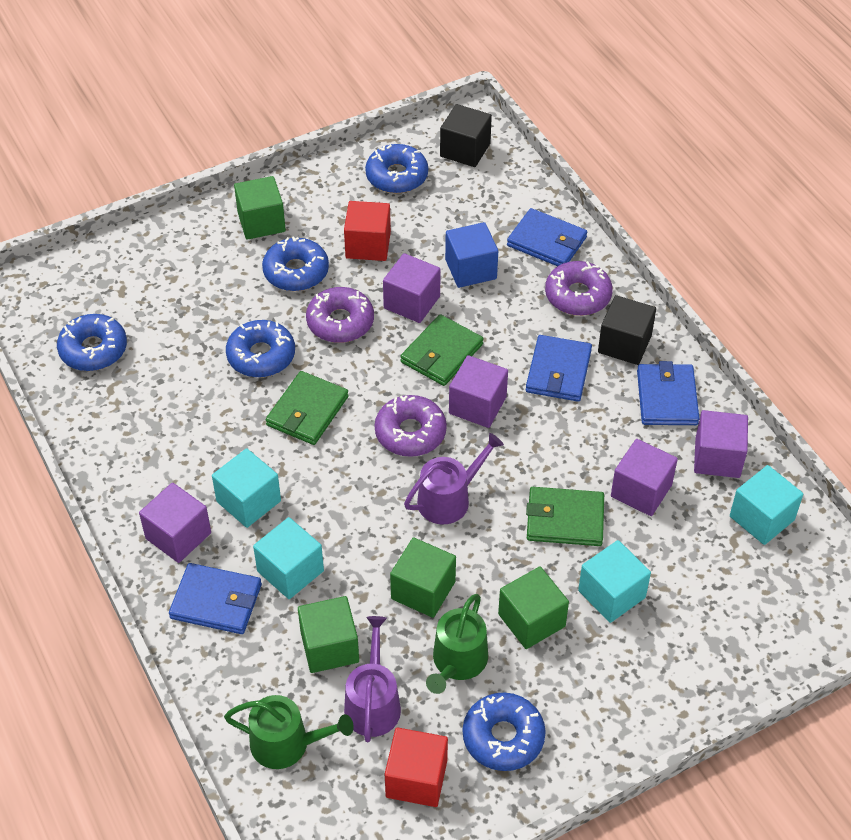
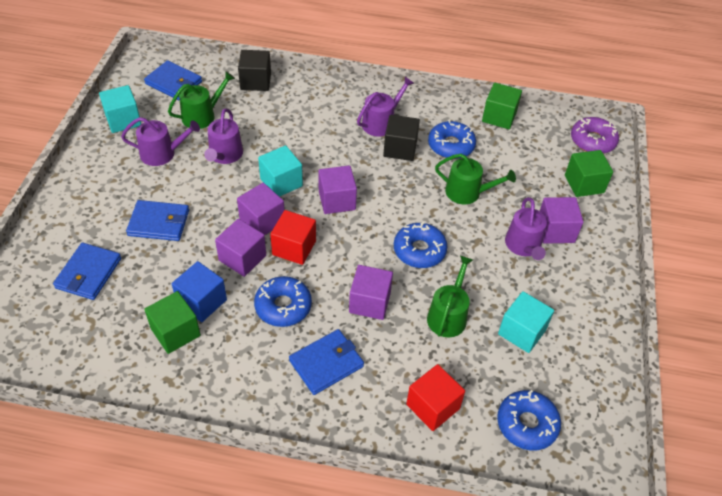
blue donut: [57,314,127,371] [226,320,295,377] [262,236,329,291] [365,144,428,194] [463,692,546,771] = 5 -> [254,276,312,327] [394,222,447,268] [428,120,476,159] [497,390,561,451] = 4
green cube: [234,176,286,240] [298,596,359,673] [390,537,456,618] [498,567,569,649] = 4 -> [144,291,201,354] [482,83,522,129] [565,150,613,197] = 3
green wallet: [266,371,349,445] [400,314,483,386] [526,487,604,546] = 3 -> none = 0
green watering can: [224,695,354,769] [426,594,488,694] = 2 -> [168,71,235,129] [427,256,473,337] [435,154,516,204] = 3
purple donut: [306,287,374,343] [375,395,447,457] [545,261,613,316] = 3 -> [571,117,619,154] = 1
purple watering can: [344,616,401,742] [404,433,504,524] = 2 -> [121,117,200,166] [204,108,243,164] [357,77,414,137] [505,197,547,260] = 4
turquoise cube: [212,448,281,528] [253,517,324,599] [578,540,651,623] [730,465,803,545] = 4 -> [99,85,141,133] [258,145,303,197] [498,291,554,353] = 3

